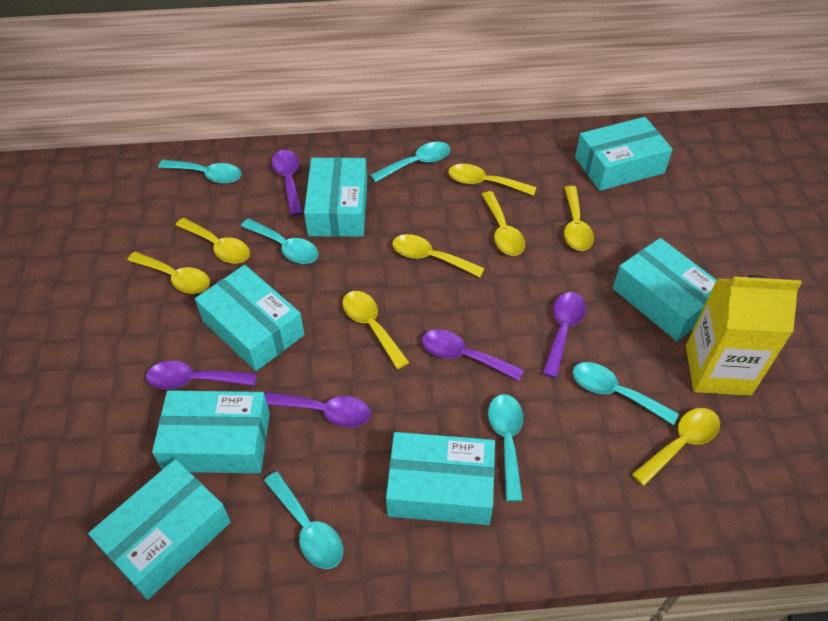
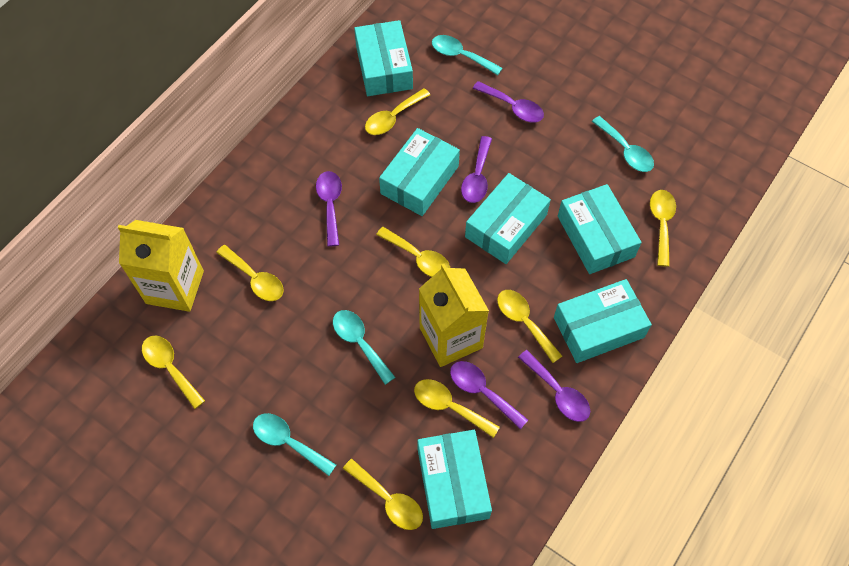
turquoise box: [88,459,231,600] [152,390,270,473] [195,265,304,371] [304,157,367,237] [386,432,495,525] [575,117,673,191] [613,238,716,341] = 7 -> [354,20,413,96] [379,128,460,216] [417,430,492,529] [465,173,551,264] [554,279,652,363] [558,184,642,274] = 6
turquoise spoon: [158,160,242,184] [241,218,319,264] [264,471,343,569] [370,142,451,182] [488,394,523,502] [573,362,679,425] = 6 -> [253,413,336,476] [333,310,395,385] [432,35,502,75] [592,116,654,172] = 4
yellow carton: [686,275,802,396] = 1 -> [118,220,204,312] [419,264,489,367] = 2

